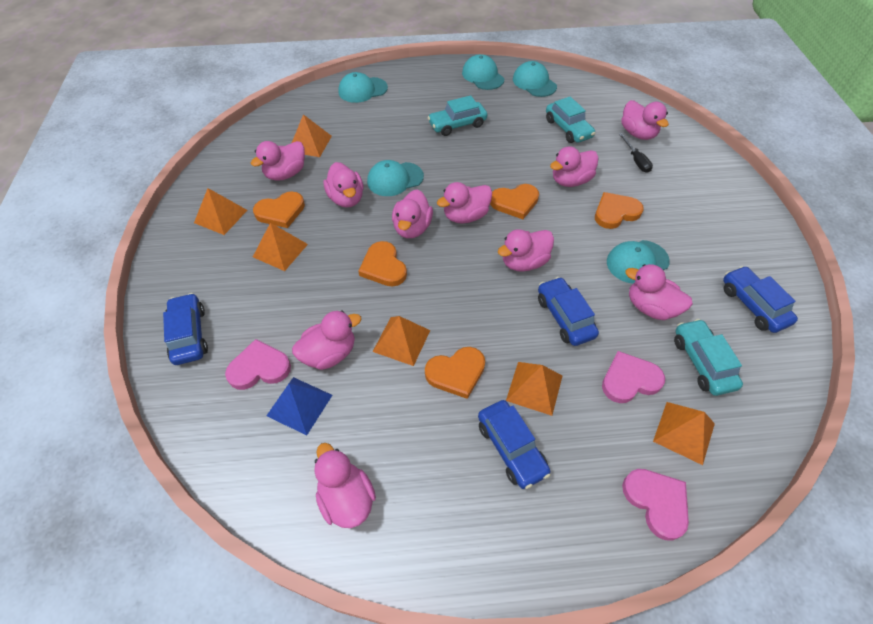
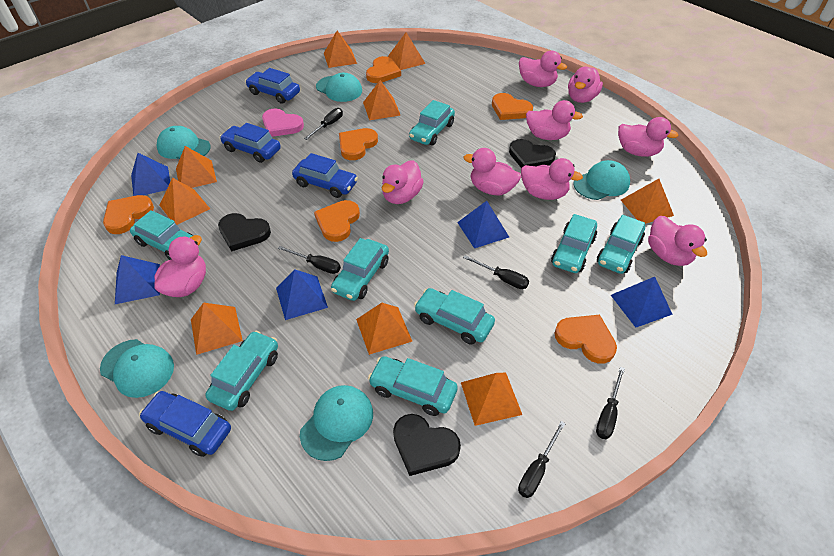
black heart: none = 0 -> [218,213,271,251] [393,414,461,476] [509,139,556,168] = 3
black screwdriver: [619,133,653,173] = 1 -> [278,246,341,274] [304,108,343,140] [463,255,529,289] [518,421,566,498] [596,367,625,439] = 5
blue pyramid: [266,377,332,435] = 1 -> [115,255,160,304] [131,153,170,196] [276,269,328,320] [457,201,509,248] [611,277,672,328] = 5
orange heart: [253,191,305,228] [358,241,407,287] [425,347,485,399] [490,184,539,219] [595,192,644,229] = 5 -> [103,195,154,234] [314,200,360,242] [339,128,378,160] [366,56,401,83] [492,93,533,120] [554,315,617,364] = 6
orange pyramid: [194,188,247,235] [253,223,308,271] [292,114,332,157] [373,316,430,366] [506,362,563,416] [653,402,715,465] = 6 -> [160,178,210,225] [176,146,217,188] [191,302,243,355] [324,31,357,68] [356,303,413,355] [363,80,401,120] [388,33,426,70] [461,373,522,426] [621,179,674,224] = 9
pink duck: [251,141,305,181] [292,311,362,370] [314,443,376,528] [324,162,364,208] [392,189,433,238] [437,182,492,224] [498,229,554,272] [550,146,598,187] [621,100,669,140] [625,264,693,320] = 10 -> [154,235,206,297] [382,160,424,204] [464,148,521,195] [519,51,567,87] [521,158,583,200] [526,100,583,140] [568,67,603,103] [618,117,679,157] [648,216,707,266] = 9
pink heart: [225,339,291,390] [602,351,665,403] [622,469,689,541] = 3 -> [262,108,304,137] = 1
turquoise car: [427,95,487,136] [546,96,596,143] [674,319,743,396] = 3 -> [130,210,193,260] [205,331,278,411] [331,238,389,301] [368,356,458,416] [409,100,455,145] [414,288,495,345] [551,214,597,273] [597,215,645,274] = 8

